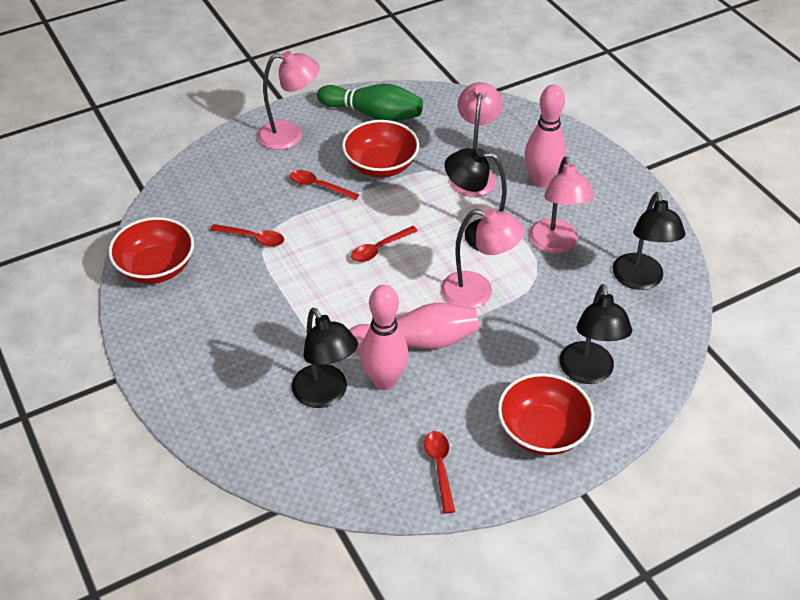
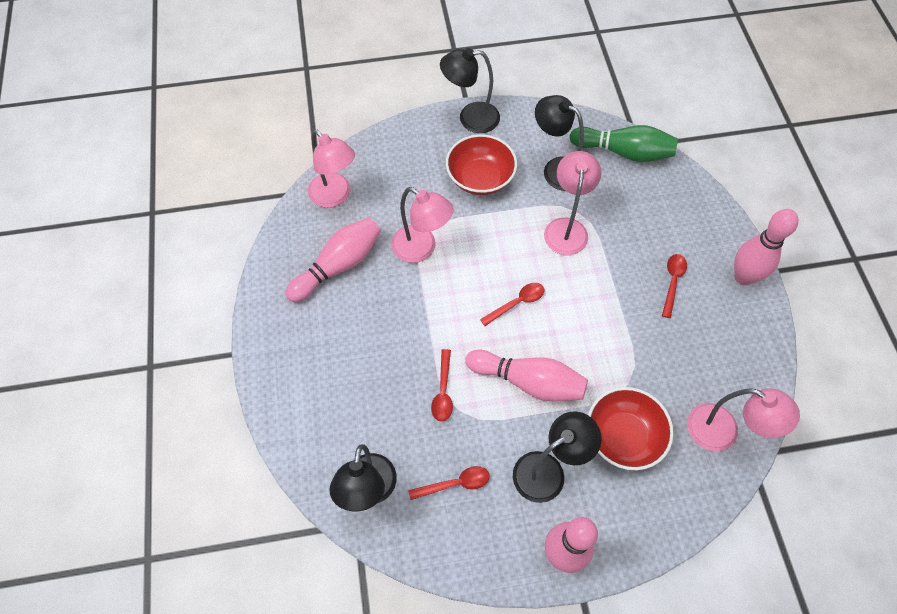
pink bowling pin: [349,303,479,351] [360,285,409,390] [525,85,566,187] = 3 -> [285,217,381,302] [465,350,588,402] [545,517,598,573] [734,209,799,285] = 4
red bowl: [109,217,194,284] [342,120,419,177] [498,373,594,455] = 3 -> [446,134,517,195] [588,387,674,470] = 2

